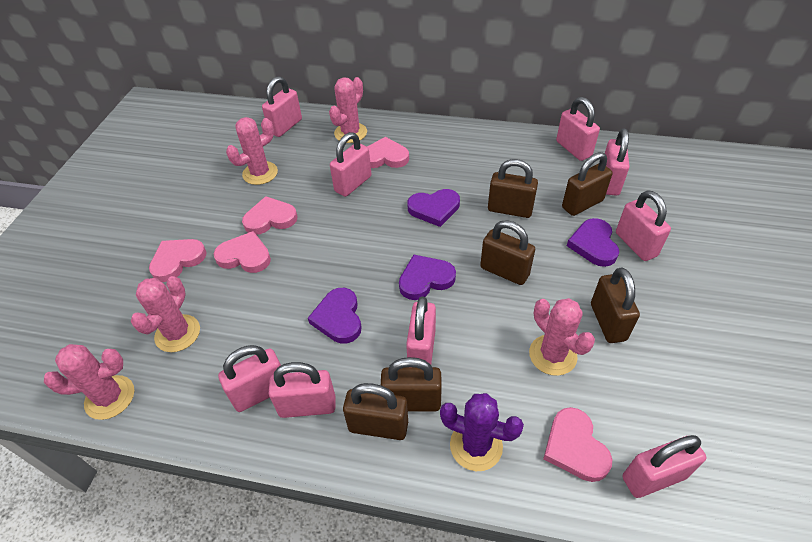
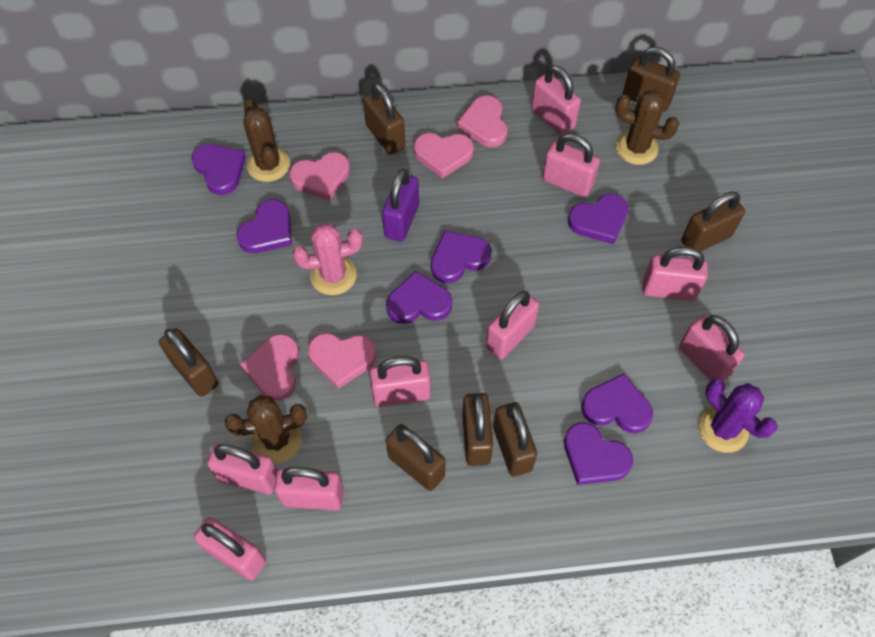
brown cactus: none = 0 -> [225,395,307,464] [243,100,290,182] [615,90,679,165] = 3
brown padlock: [343,383,408,440] [381,357,442,411] [480,220,535,285] [488,159,538,218] [562,152,613,216] [591,267,640,343] = 6 -> [159,328,218,397] [363,83,405,155] [386,424,445,491] [462,393,493,466] [493,402,537,476] [623,47,680,112] [681,192,745,251] = 7
pink cactus: [44,344,134,420] [130,276,200,352] [226,117,278,185] [329,77,367,143] [529,298,595,376] = 5 -> [292,223,363,295] = 1
purple heart: [308,288,362,344] [399,255,456,300] [407,189,460,227] [567,218,619,267] = 4 -> [191,144,246,195] [236,199,292,253] [386,271,452,324] [431,231,492,283] [564,423,633,485] [568,194,629,244] [581,373,653,433] = 7
purple padlock: none = 0 -> [382,169,419,242] = 1

